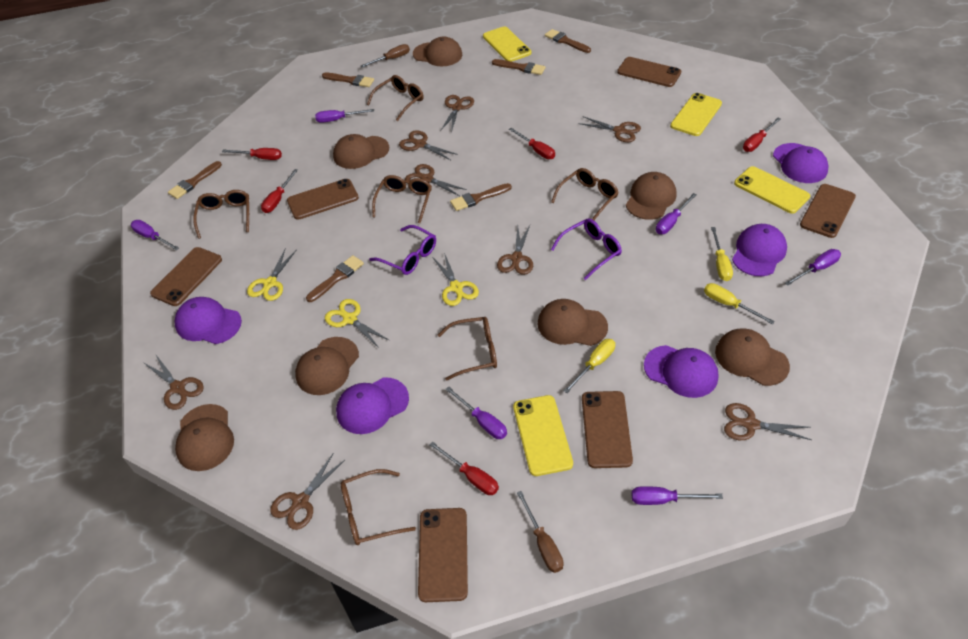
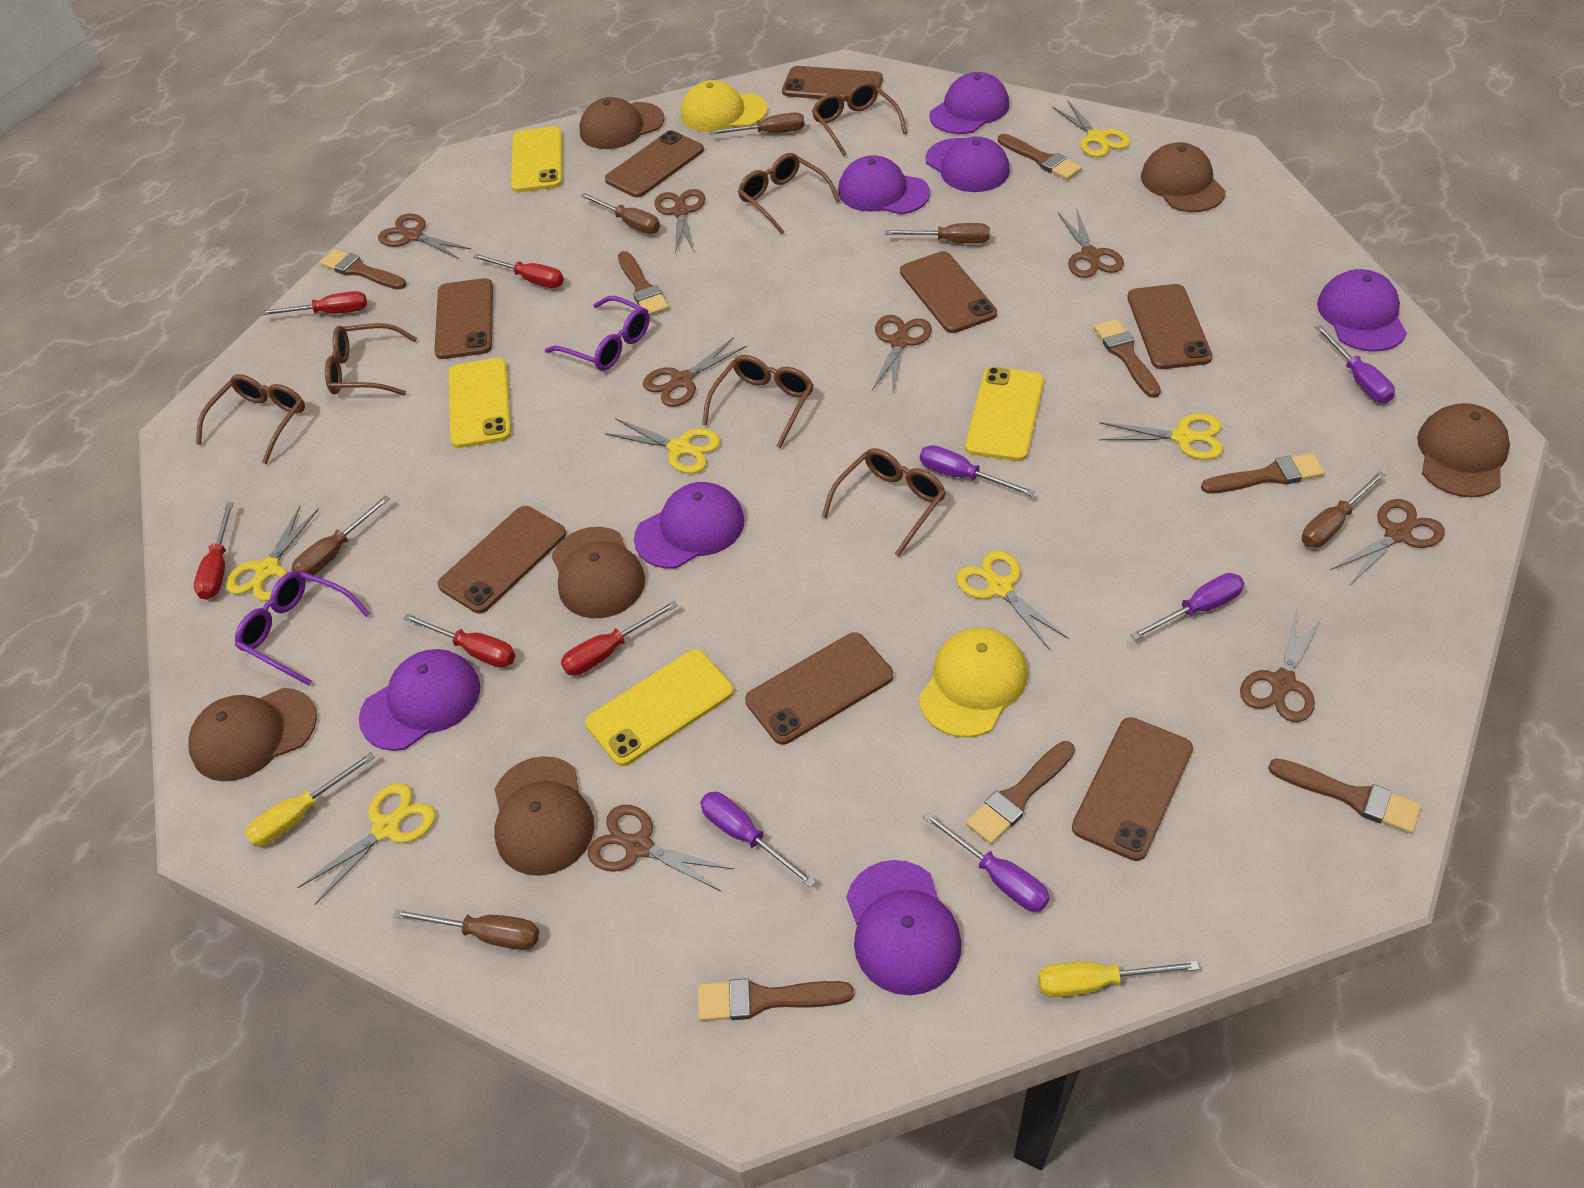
brown brush: [168,161,222,199] [306,255,364,302] [322,73,374,87] [450,183,512,211] [492,59,546,75] [545,29,591,53] = 6 -> [320,249,406,289] [618,251,669,316] [698,978,854,1021] [966,741,1075,844] [998,134,1082,180] [1094,319,1161,398] [1201,453,1325,493] [1268,758,1421,834] = 8
brown cap: [175,404,234,471] [295,337,359,395] [333,134,389,169] [413,36,462,66] [538,299,608,346] [626,172,677,220] [715,329,790,386] = 7 -> [188,688,317,782] [494,756,594,876] [552,527,645,618] [580,97,664,149] [1141,142,1226,212] [1417,403,1510,497] = 6
brown phone: [150,247,222,306] [287,179,359,220] [418,508,468,602] [582,391,633,468] [617,57,681,87] [800,184,856,238] = 6 -> [434,278,493,359] [438,506,566,613] [605,130,704,197] [745,632,893,745] [782,66,883,101] [900,251,997,333] [1072,717,1193,861] [1127,284,1213,369] = 8
brown screwdriver: [360,44,410,68] [517,491,563,573] = 2 -> [291,496,390,579] [393,909,539,950] [580,193,660,234] [710,112,805,135] [885,223,990,243] [1302,471,1386,548] = 6
purple cap: [175,297,242,344] [336,377,409,434] [644,345,719,398] [732,224,787,276] [773,143,829,183] = 5 -> [359,649,480,751] [634,482,745,569] [838,155,930,215] [846,860,962,995] [925,136,1010,192] [929,72,1009,134] [1317,269,1407,351] = 7
purple screwdriver: [131,220,179,250] [315,109,374,123] [445,386,507,439] [632,486,723,505] [656,193,697,234] [785,249,841,286] = 6 -> [700,792,816,887] [920,445,1035,497] [923,812,1050,912] [1130,573,1244,640] [1315,325,1395,403] = 5
yellow cap: none = 0 -> [681,80,768,132] [919,628,1027,738] = 2
yellow scissors: [247,248,297,301] [325,299,389,348] [433,253,479,306] = 3 -> [226,506,319,601] [298,783,436,905] [605,418,720,474] [956,550,1069,650] [1052,100,1130,157] [1099,413,1223,460] = 6
yellow screwdriver: [563,339,615,393] [704,283,775,324] [711,227,733,281] = 3 -> [245,752,375,846] [1038,960,1200,997] = 2

